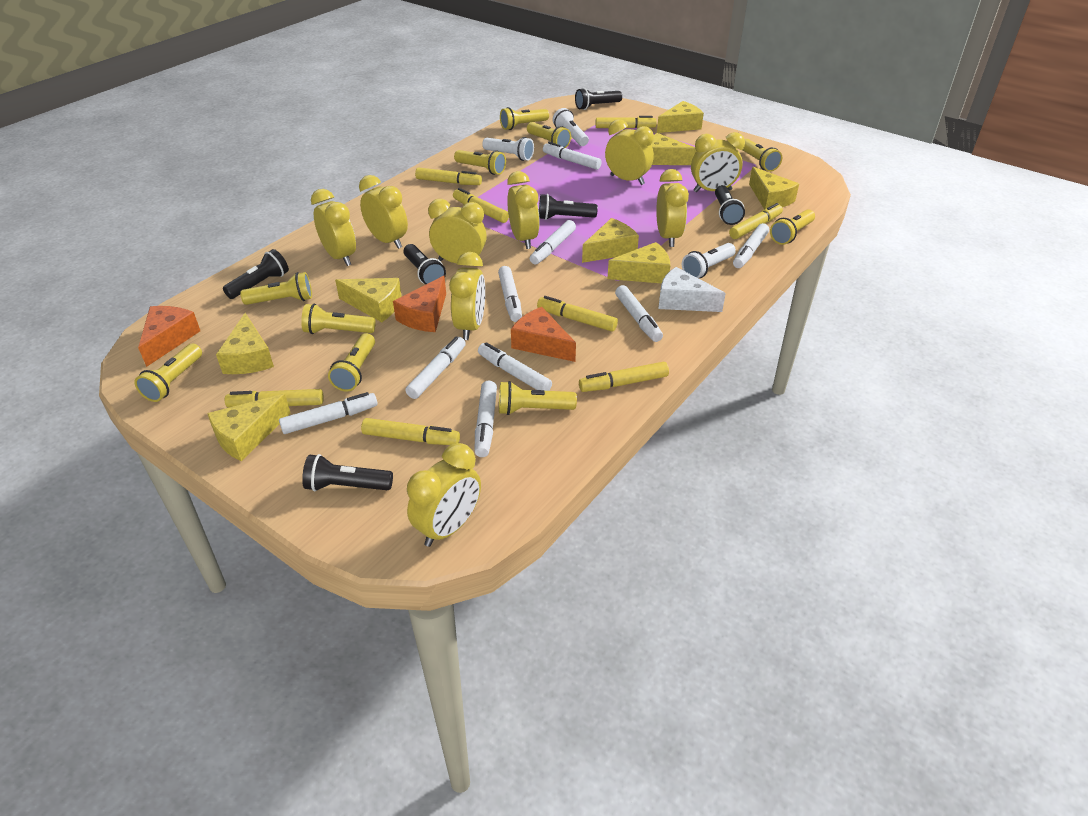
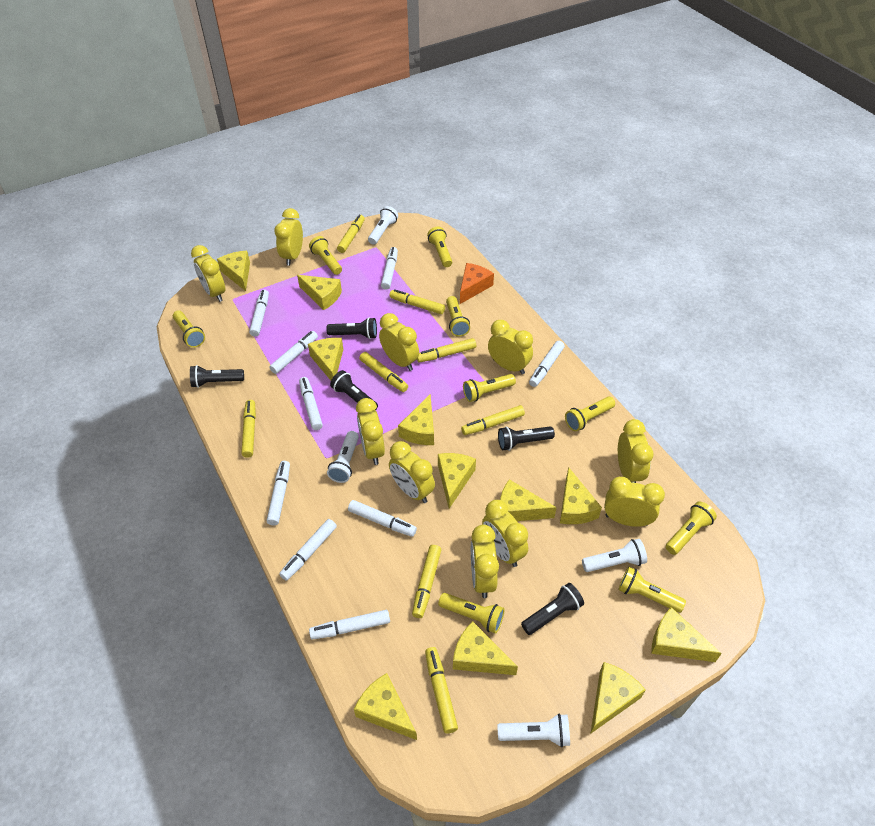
black flashlight: [223,249,289,299] [302,454,393,491] [403,244,446,285] [539,194,598,220] [575,88,622,110] [715,185,745,225] = 6 -> [190,365,244,388] [326,317,377,339] [330,370,378,410] [498,426,555,451] [521,583,584,635] = 5
orange cheese: [138,306,200,367] [393,276,446,332] [511,307,576,362] = 3 -> [460,263,494,304] = 1
white cheese: [658,267,726,312] = 1 -> none = 0
white flashlight: [482,137,534,161] [553,108,589,146] [682,243,736,278] = 3 -> [327,431,359,483] [368,206,398,245] [497,714,570,747] [582,539,647,572] = 4
yellow cheese: [208,394,290,461] [216,313,274,374] [335,278,402,322] [582,218,639,263] [607,242,670,283] [651,133,696,165] [657,101,704,133] [749,167,799,209] = 8 -> [217,251,250,291] [297,275,342,310] [308,338,343,380] [354,673,417,740] [398,394,434,445] [438,453,476,508] [453,621,518,675] [500,479,557,521] [560,467,602,524] [590,662,646,734] [651,607,722,662] = 11
yellow clock: [311,189,356,266] [359,175,408,249] [407,443,481,547] [428,199,487,263] [449,252,485,340] [507,171,540,249] [605,119,654,185] [656,169,689,247] [691,132,745,192] = 9 -> [191,245,225,302] [274,208,303,266] [356,398,385,465] [379,313,419,371] [389,441,435,503] [471,525,499,598] [482,500,528,567] [488,320,533,374] [604,477,665,527] [618,419,654,483] = 10
yellow flashlight: [135,343,202,402] [240,272,312,305] [301,304,375,334] [328,333,375,392] [454,150,506,175] [499,381,577,415] [500,107,549,130] [527,122,571,148] [743,139,782,172] [770,209,815,245] = 10 -> [173,311,205,348] [309,236,342,275] [427,227,452,267] [438,593,505,634] [446,296,470,337] [463,374,516,402] [565,397,615,431] [618,567,686,613] [666,501,717,555] = 9

